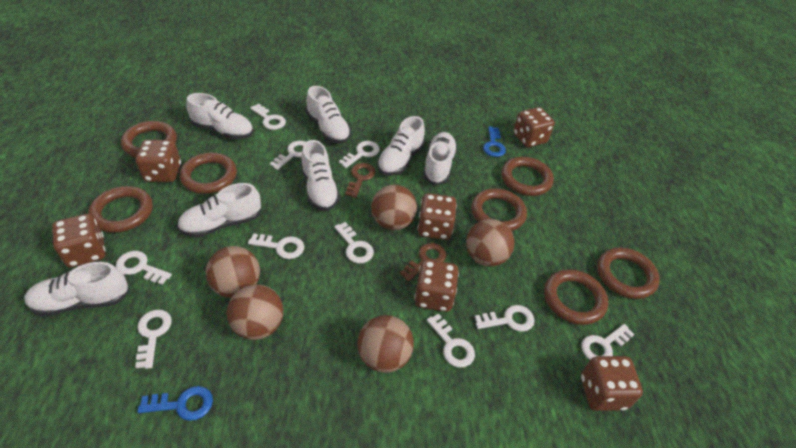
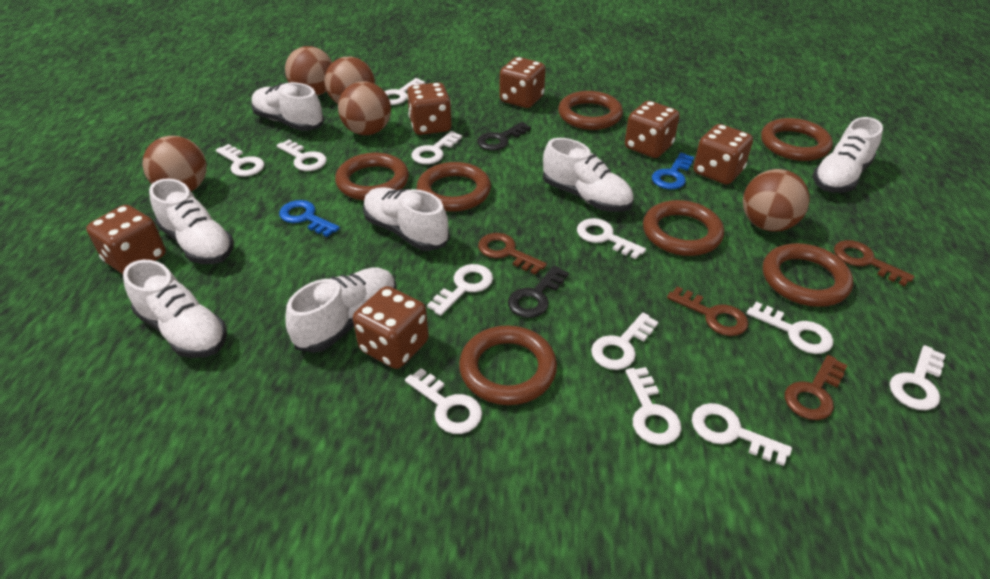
black key: none = 0 -> [477,122,531,151] [508,265,569,318] = 2
brown key: [345,163,376,198] [400,243,446,281] = 2 -> [478,233,547,275] [667,286,748,336] [785,355,848,420] [834,240,915,286] = 4
white key: [116,251,172,285] [135,310,172,369] [248,233,304,259] [250,104,286,130] [270,141,306,170] [334,222,374,263] [339,141,380,168] [427,313,475,368] [475,305,534,332] [581,324,635,360] = 10 -> [216,144,264,176] [277,140,327,171] [384,78,425,105] [405,368,482,434] [411,131,462,164] [427,264,493,316] [577,218,646,259] [591,312,658,370] [626,367,682,445] [692,403,792,466] [747,302,834,354] [890,345,945,410] = 12

